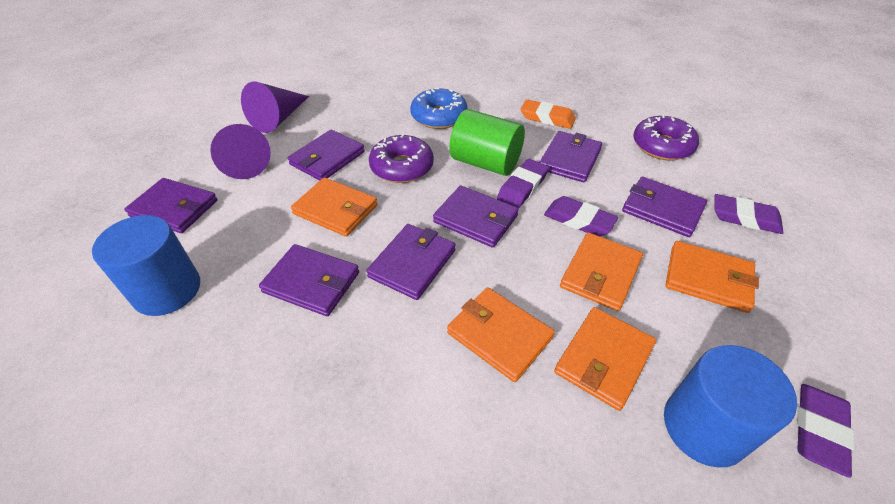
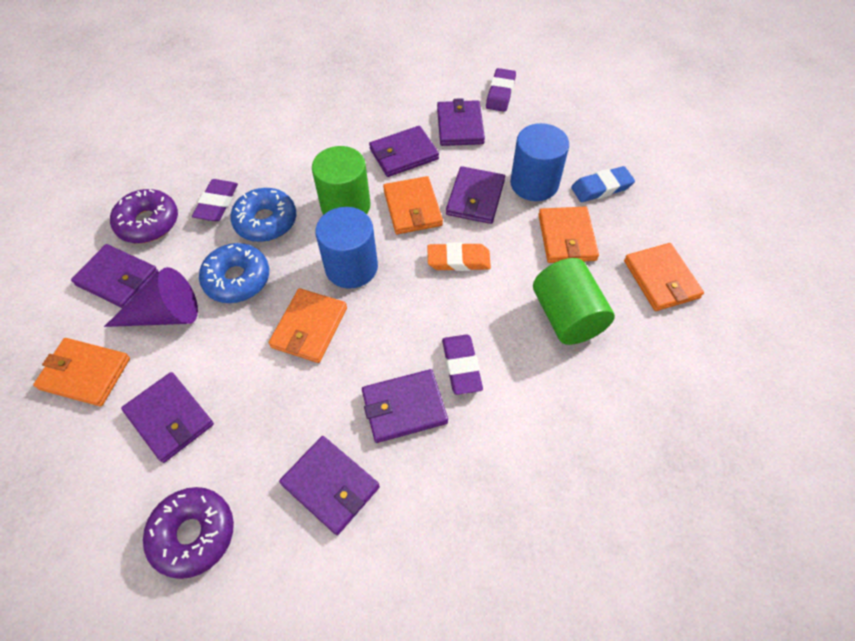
blue donut: [410,88,468,129] = 1 -> [199,243,269,303] [231,188,296,242] = 2
blue eraser: none = 0 -> [571,166,635,202] = 1
green cylinder: [450,109,525,176] = 1 -> [312,146,371,215] [533,258,615,345] = 2
purple cone: [210,124,271,179] [241,82,309,133] = 2 -> [104,267,198,327] = 1
purple eraser: [497,159,549,208] [544,196,618,236] [714,194,783,234] [797,384,854,478] = 4 -> [192,179,238,221] [442,334,483,395] [486,68,516,112] = 3

